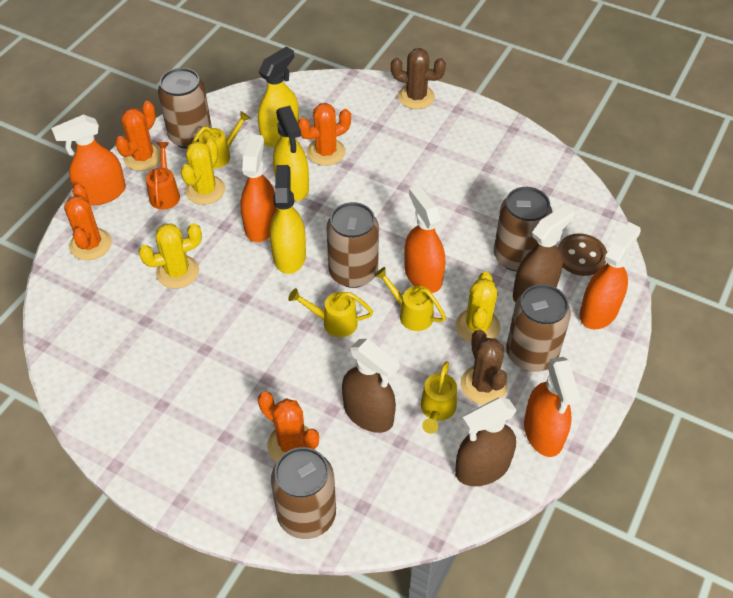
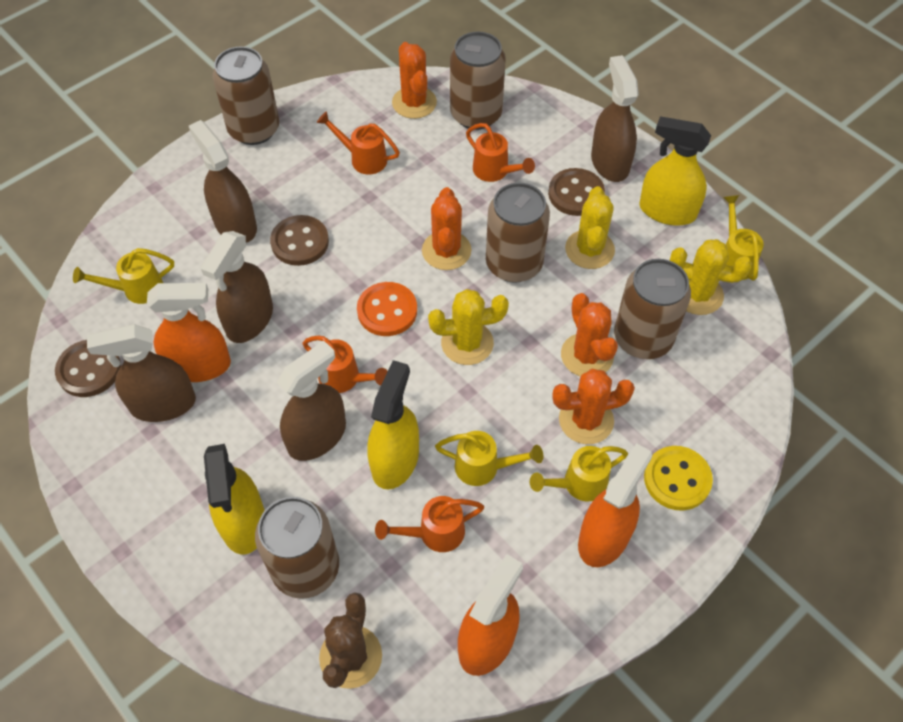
brown button: [558,233,607,276] = 1 -> [55,340,121,397] [270,215,329,266] [548,168,605,216] = 3
brown cactus: [391,48,446,109] [461,329,507,405] = 2 -> [319,592,382,689] = 1
brown spray bottle: [342,339,400,433] [455,398,517,486] [513,205,574,303] = 3 -> [87,324,196,422] [189,120,257,243] [201,231,273,343] [277,341,346,461] [591,55,639,182] = 5
orange button: none = 0 -> [357,282,417,336] = 1
orange spray bottle: [51,114,126,205] [240,134,277,242] [404,185,445,293] [524,357,580,457] [580,222,641,330] = 5 -> [147,283,231,382] [458,554,523,676] [578,443,652,567] = 3
orange watering can: [146,142,180,210] = 1 -> [303,335,388,393] [317,111,400,175] [375,496,484,552] [466,123,535,182] = 4
yellow button: none = 0 -> [644,446,713,511] = 1

